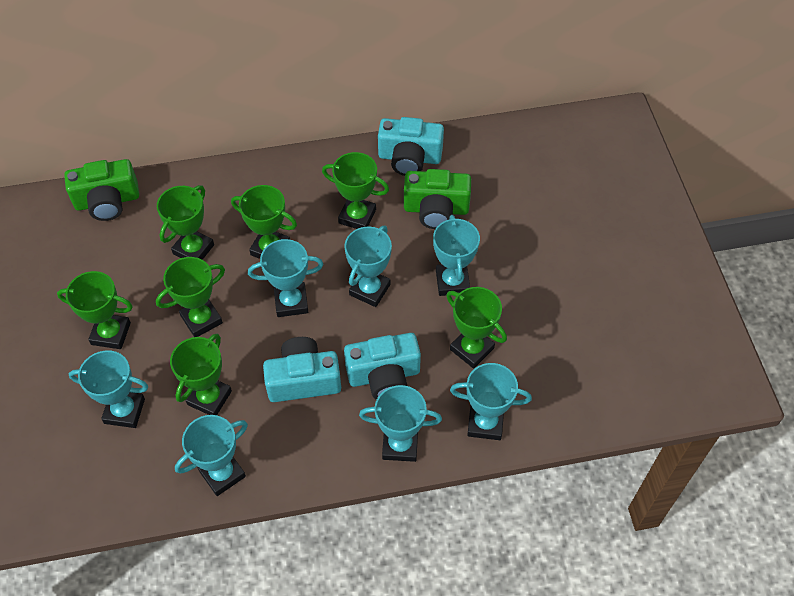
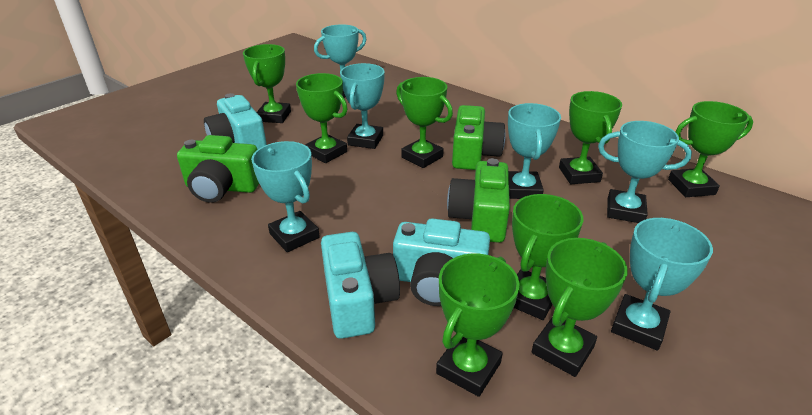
green camera: [64,159,139,221] [404,169,471,229] = 2 -> [177,135,259,203] [447,158,510,243] [452,105,506,170] = 3
green trophy: [57,271,133,349] [156,257,225,337] [157,185,214,260] [170,334,232,415] [231,185,297,259] [322,152,389,229] [446,287,507,369] = 7 -> [243,44,291,123] [296,73,348,163] [396,77,453,168] [436,253,520,397] [512,194,583,320] [532,238,627,377] [559,91,622,184] [668,101,753,197] = 8
turquoise trophy: [69,350,148,428] [175,415,248,496] [248,239,324,317] [344,226,392,307] [359,385,442,462] [433,215,480,296] [450,363,532,440] = 7 -> [251,141,320,252] [314,24,367,98] [340,63,384,149] [508,103,561,199] [598,121,692,223] [611,218,713,351] = 6

